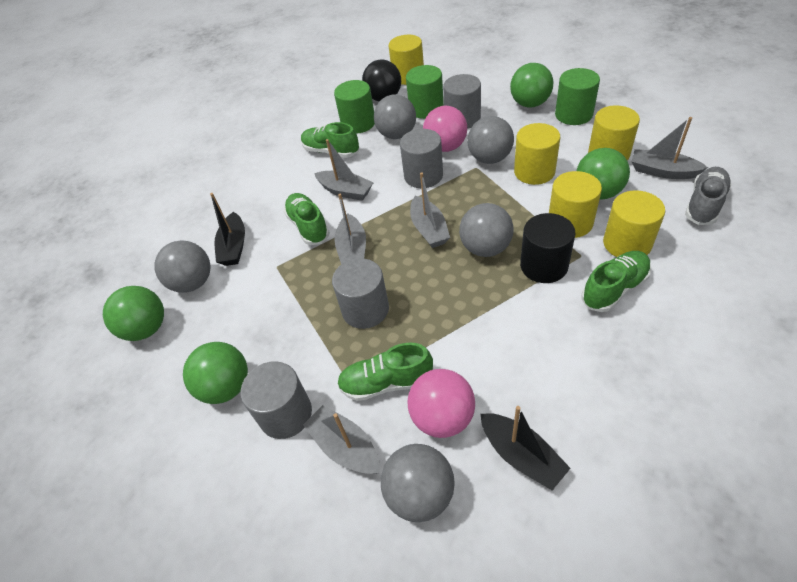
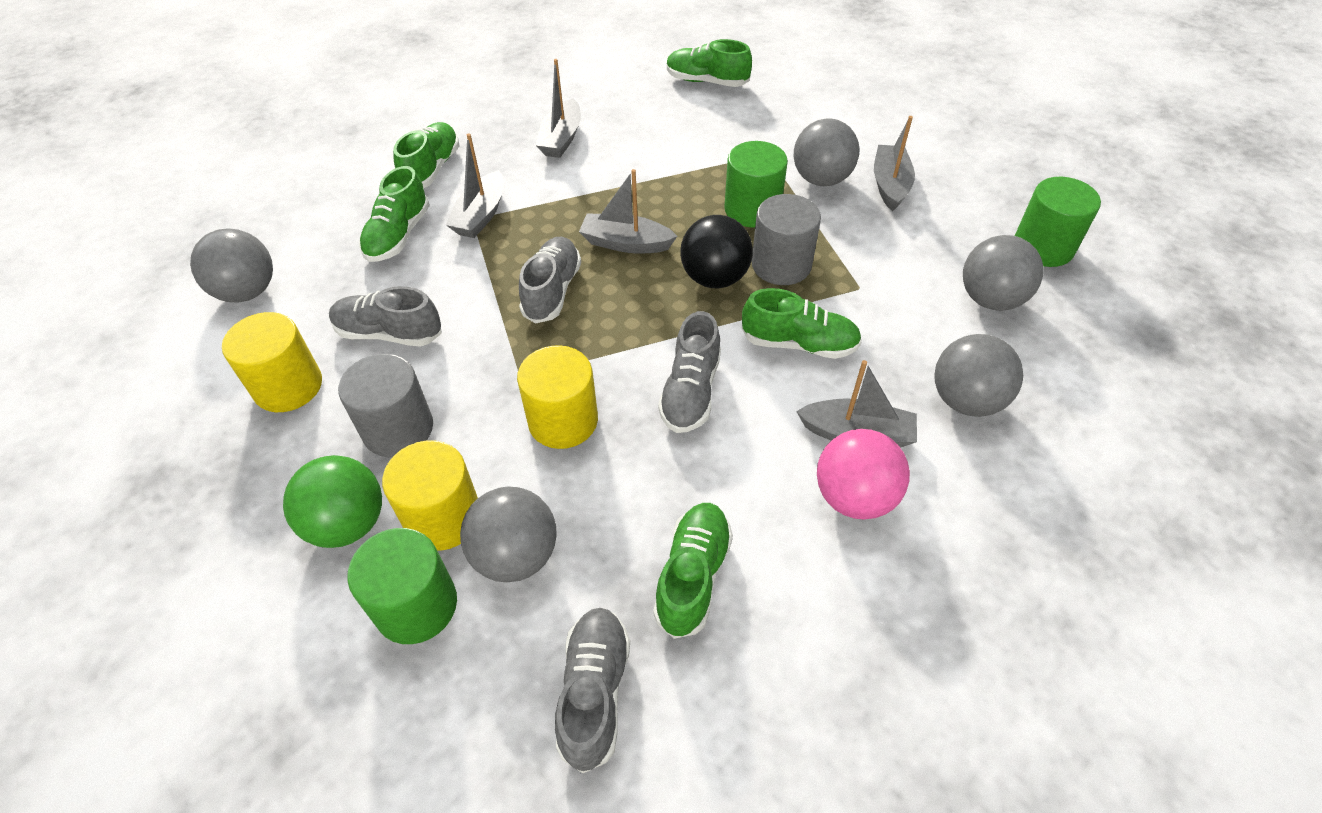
black boat: [210,193,245,266] [481,406,571,490] = 2 -> none = 0
black cylinder: [520,213,575,283] = 1 -> none = 0
green ball: [103,286,164,341] [183,342,248,404] [510,63,554,108] [577,148,630,199] = 4 -> [283,455,382,548] = 1
green shoe: [284,193,330,245] [301,122,359,158] [337,342,433,401] [581,251,651,312] = 4 -> [359,166,430,262] [393,122,459,188] [653,503,733,639] [667,39,752,87] [742,288,862,359] = 5
grey cylinder: [241,361,312,439] [332,258,389,329] [400,129,443,188] [443,74,481,129] = 4 -> [338,354,433,457] [752,194,821,285] = 2
grey shoe: [685,167,732,225] = 1 -> [329,286,442,347] [519,237,581,323] [555,608,630,773] [658,311,721,433] = 4
pink ball: [407,369,475,438] [423,106,467,152] = 2 -> [817,429,910,519] = 1
yellow cylinder: [389,35,424,85] [514,123,560,185] [549,171,602,238] [588,105,640,161] [603,190,665,257] = 5 -> [222,312,322,412] [382,440,478,551] [517,345,598,449] = 3

